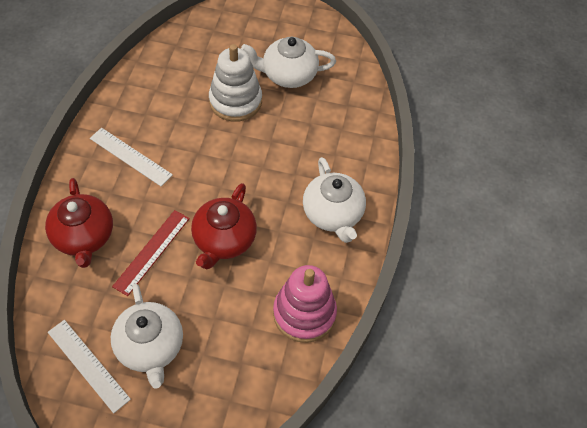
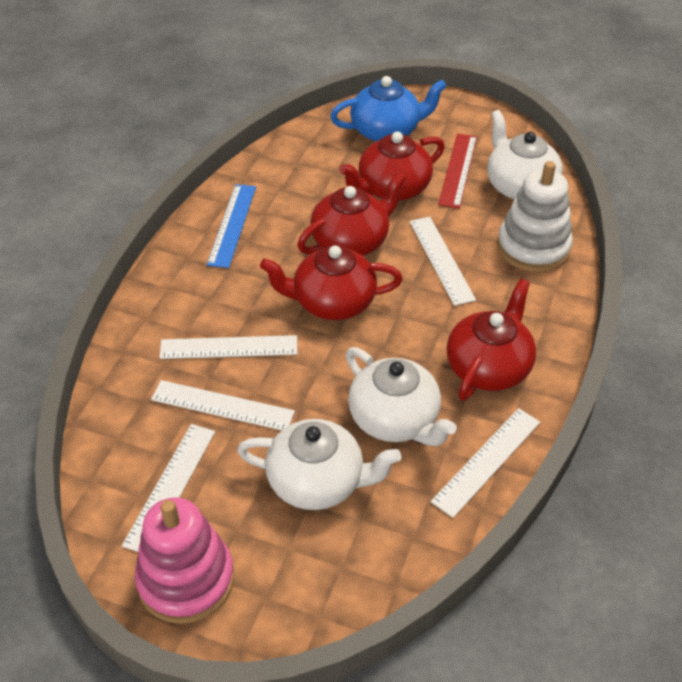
blue ruler: none = 0 -> [207,184,256,268] = 1
blue teapot: none = 0 -> [330,76,447,142] = 1
red teapot: [45,178,113,268] [191,183,257,269] = 2 -> [260,245,403,320] [297,172,406,256] [339,132,445,201] [447,279,536,401] = 4
white ruler: [48,320,131,413] [90,128,173,186] = 2 -> [122,424,215,552] [151,380,295,431] [159,335,297,359] [409,217,476,306] [431,408,540,518] = 5

